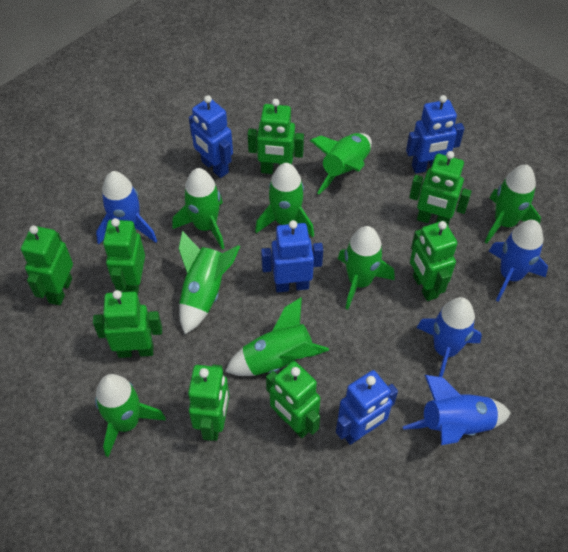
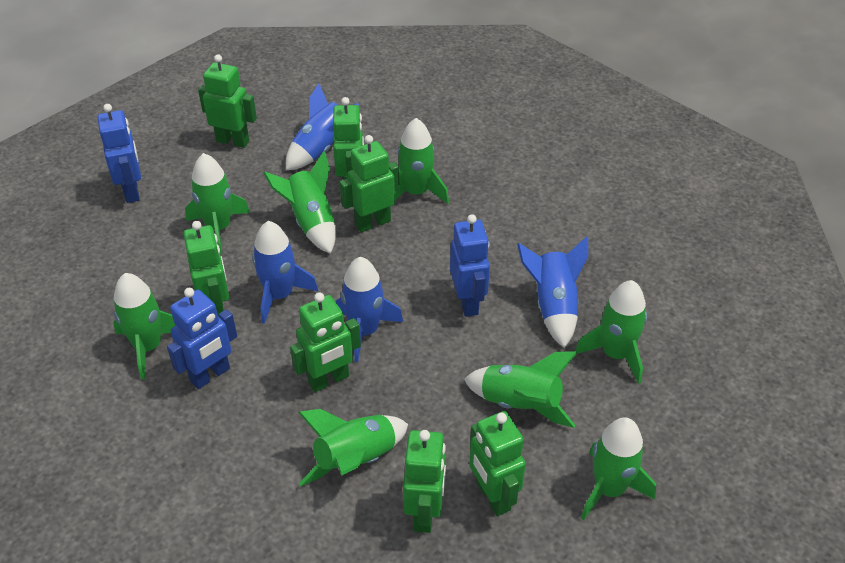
blue robot: [189,95,233,178] [261,220,323,293] [336,370,398,445] [406,95,464,173] = 4 -> [98,104,141,203] [167,288,237,389] [450,214,490,317] = 3
green robot: [21,226,73,305] [93,290,162,358] [103,218,145,295] [188,365,229,441] [248,99,304,174] [266,361,320,438] [409,151,472,225] [410,221,457,301] = 8 -> [184,221,229,317] [198,54,257,148] [290,292,361,392] [333,97,364,180] [339,135,400,232] [403,430,446,533] [469,411,526,516] = 7

